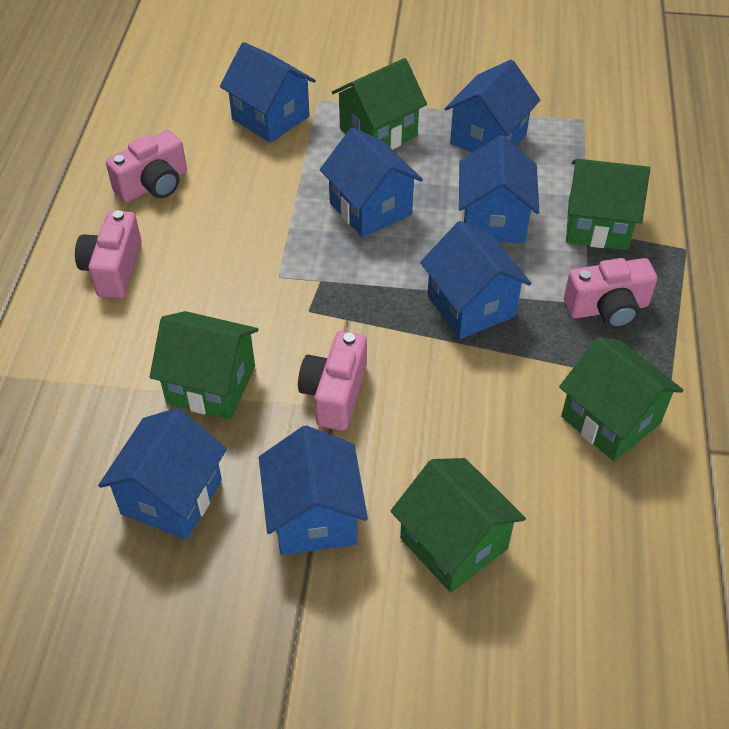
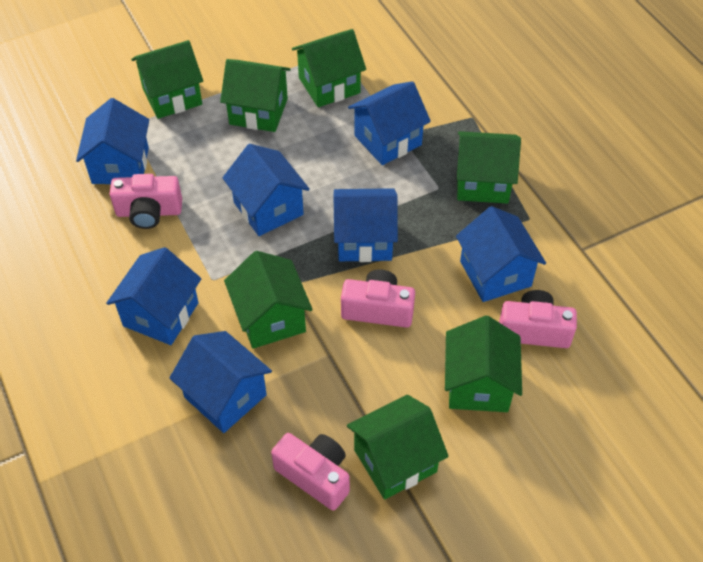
green house: [150,311,259,420] [332,58,427,150] [391,458,526,593] [559,337,683,461] [566,159,650,250] = 5 -> [131,40,203,119] [220,59,291,132] [224,251,313,349] [292,29,366,107] [347,395,449,500] [445,316,522,412] [457,131,521,204] = 7

